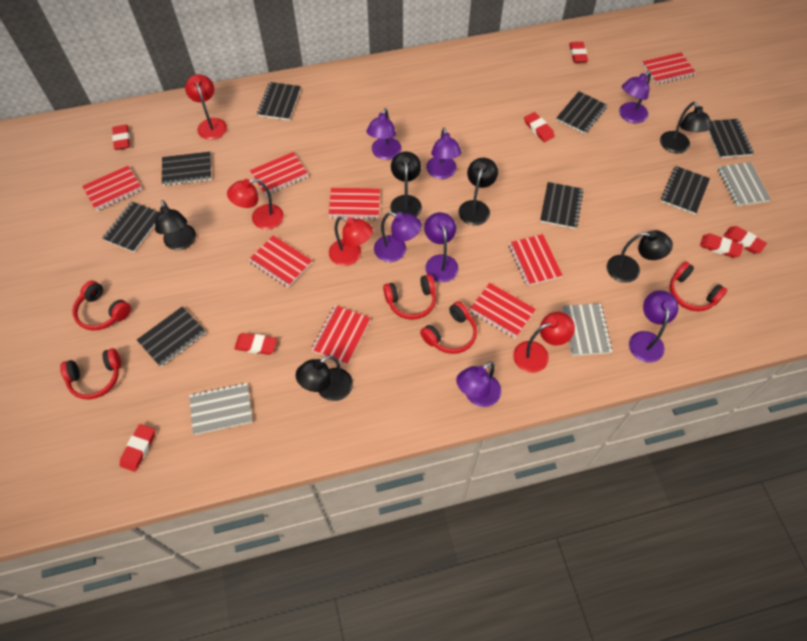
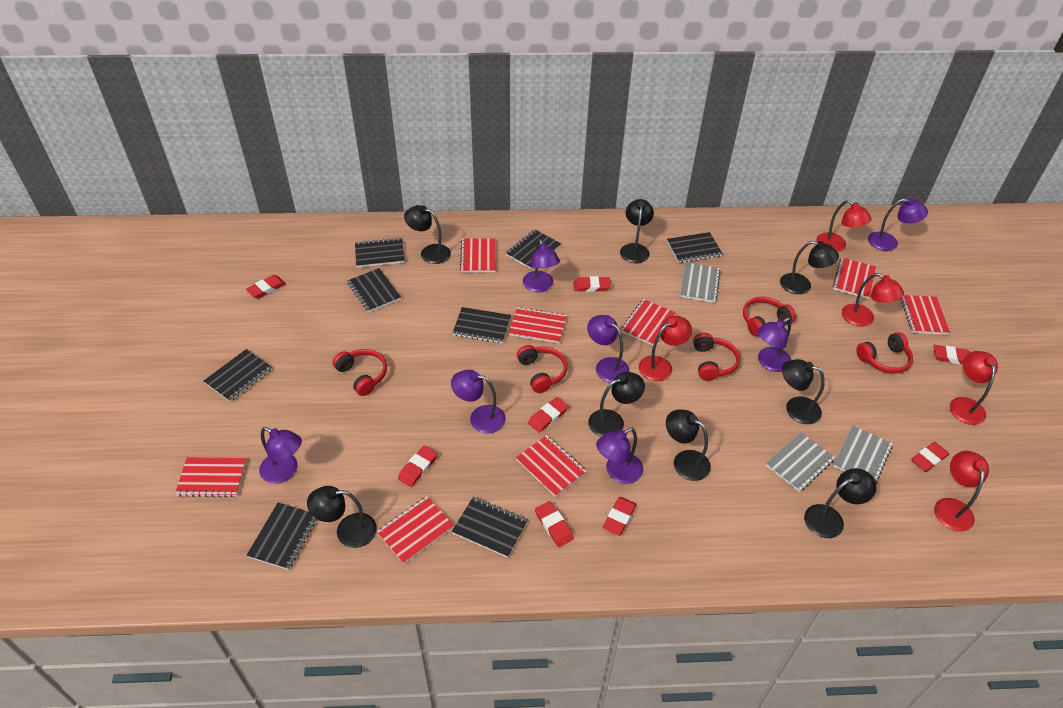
black lamp: [155,200,196,250] [296,355,353,401] [390,152,422,217] [458,158,498,225] [607,230,673,283] [660,102,712,153] = 6 -> [307,486,377,548] [404,205,451,264] [588,372,645,437] [620,199,654,263] [666,410,711,481] [780,241,839,294] [782,359,825,424] [804,468,877,538] = 8
red eraser: [112,125,130,150] [120,424,155,472] [234,333,277,355] [524,112,555,142] [569,42,588,63] [700,234,743,258] [723,226,767,254] = 7 -> [246,275,286,299] [398,445,438,487] [528,397,568,433] [535,501,574,547] [573,276,611,292] [603,497,637,536] [911,442,949,472] [933,345,970,364] = 8
red lamp: [185,74,227,140] [227,179,284,230] [329,216,373,266] [513,312,575,373] = 4 -> [639,316,692,381] [816,200,872,252] [842,273,904,327] [934,451,989,532] [950,351,998,425] = 5

